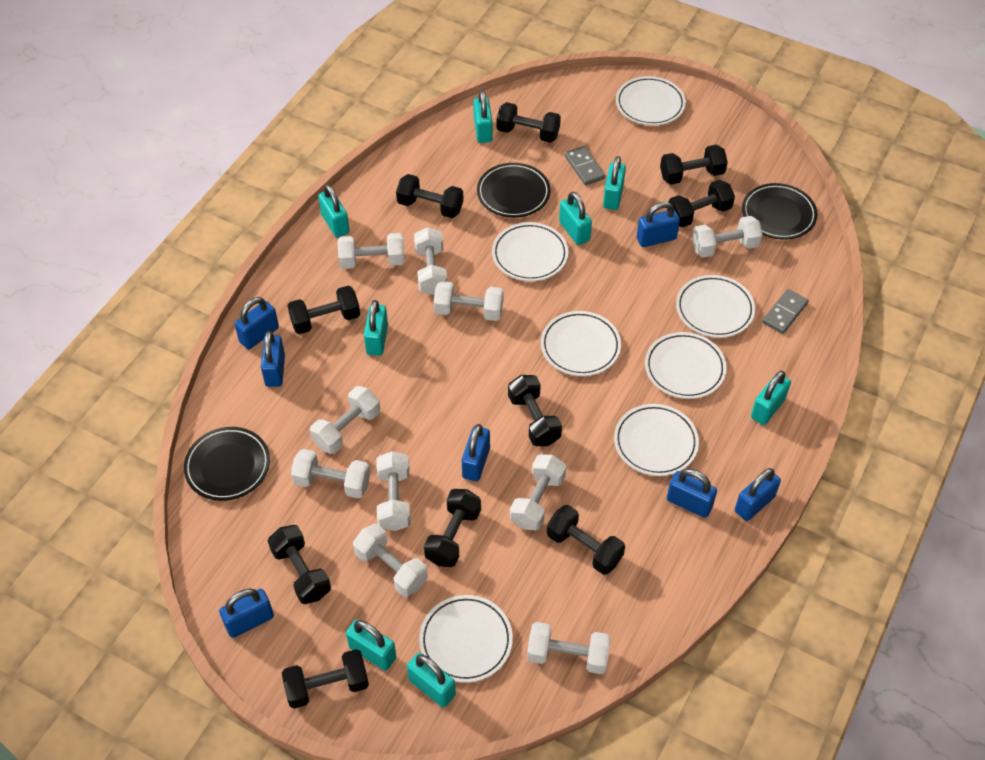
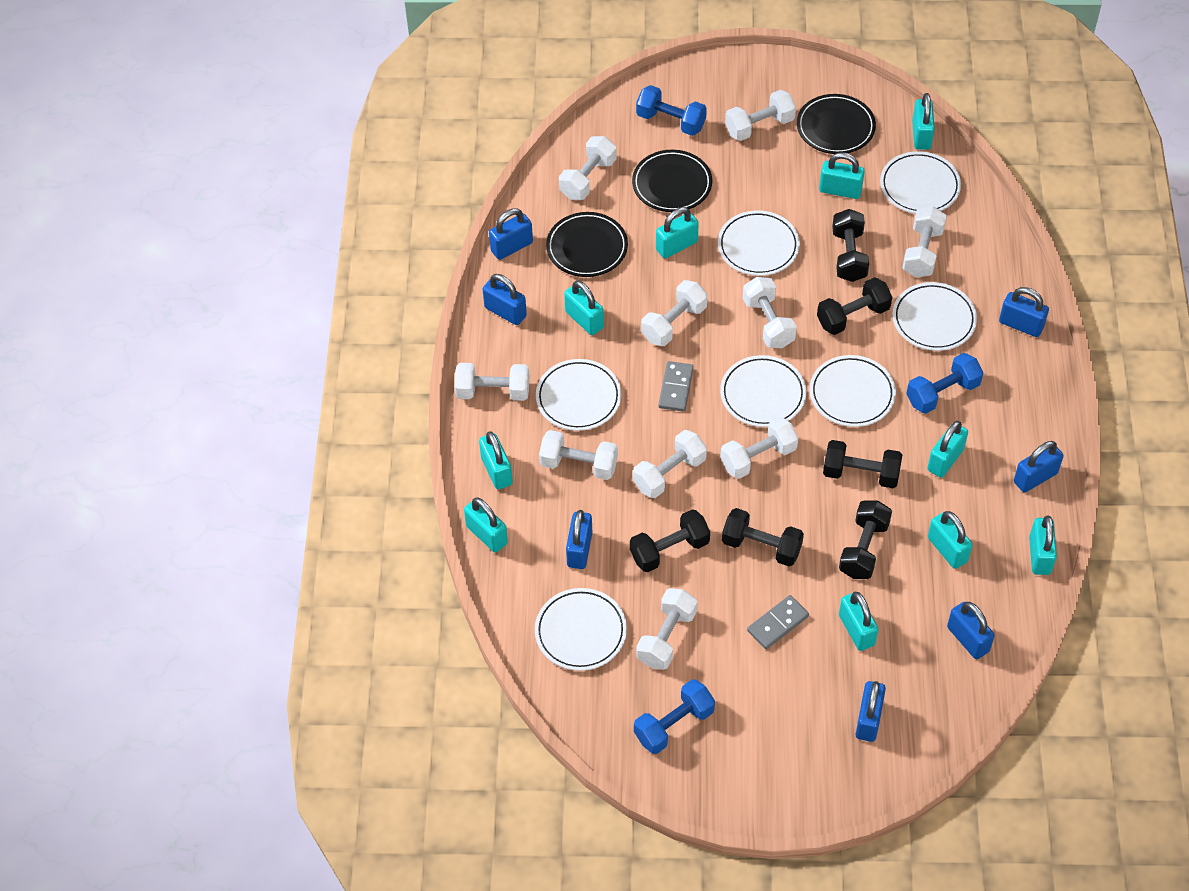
black dumbbell: [268,525,331,604] [282,649,369,709] [287,286,360,334] [396,174,463,218] [424,489,481,567] [497,102,561,143] [508,375,562,446] [547,505,625,575] [660,145,728,185] [667,180,735,228] = 10 -> [630,509,710,572] [722,508,804,566] [817,277,892,335] [823,440,902,488] [832,209,869,282] [839,500,892,579] = 6
blue dumbbell: none = 0 -> [634,679,715,754] [636,85,707,136] [906,353,983,414] = 3
turquoise padlock: [318,184,350,238] [346,619,396,671] [364,300,388,356] [407,653,456,707] [473,90,493,143] [559,192,592,245] [603,156,626,210] [751,371,791,425] = 8 -> [464,497,508,552] [479,431,513,489] [564,280,604,335] [656,207,699,259] [819,152,865,199] [839,592,878,651] [912,93,935,150] [927,421,968,478] [928,511,973,569] [1029,516,1057,575] = 10

